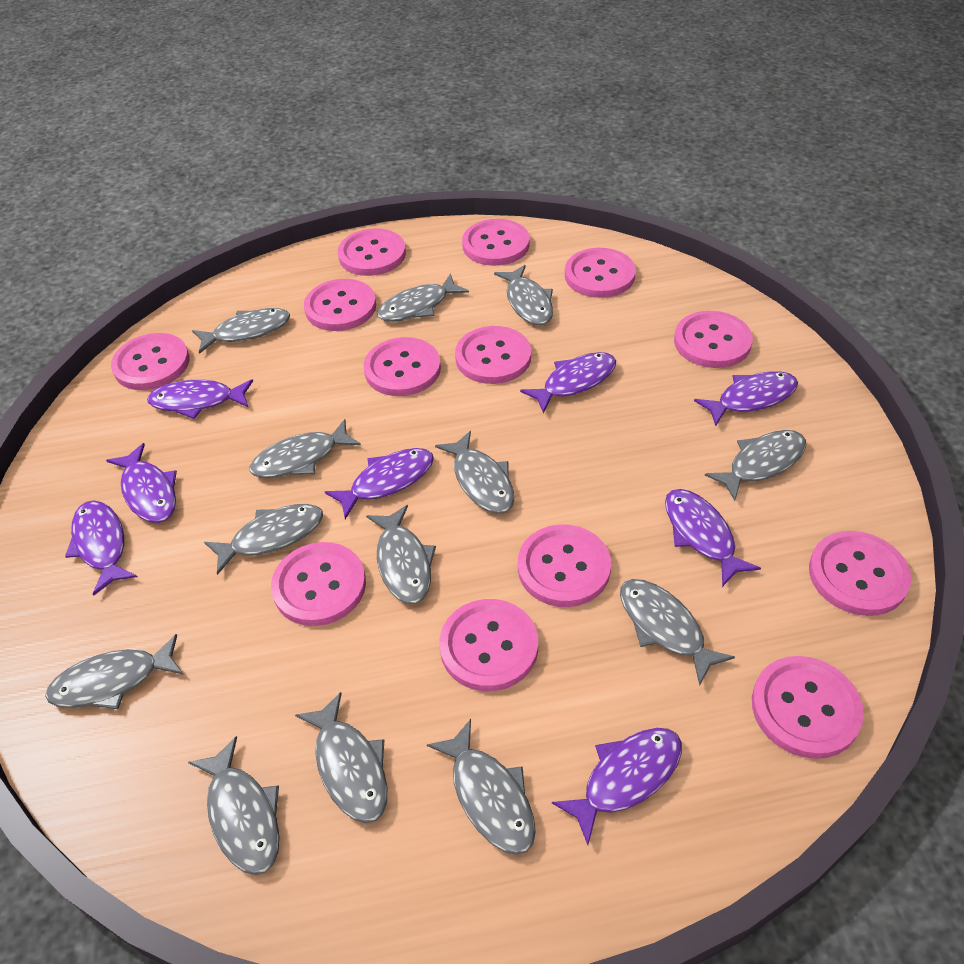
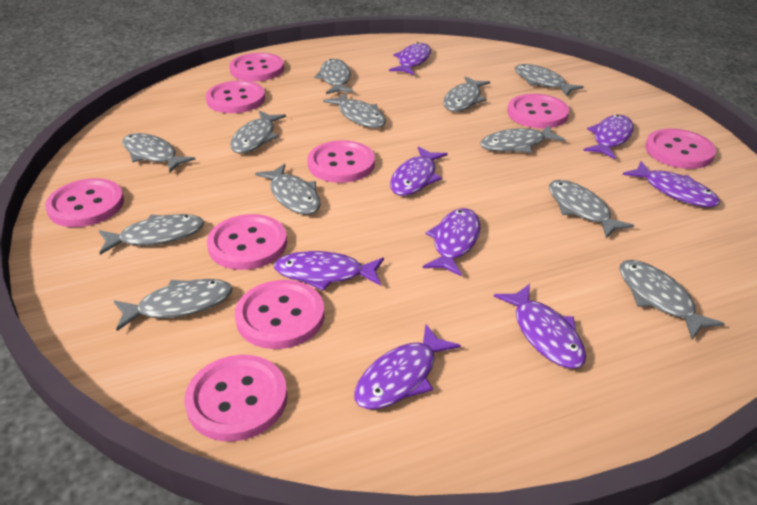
grey fish: [45,634,184,709] [188,736,280,875] [192,308,290,354] [204,504,323,575] [250,419,361,478] [295,692,387,823] [366,505,436,604] [377,273,469,322] [427,719,536,855] [435,431,514,514] [494,265,553,325] [620,579,735,686] [705,430,806,501] = 13 -> [99,214,204,255] [114,279,233,331] [122,133,196,173] [230,111,286,153] [255,163,320,215] [314,59,354,94] [323,92,386,128] [443,76,490,112] [480,125,565,153] [515,64,584,96] [549,180,634,238] [620,260,725,339] = 12
pink button: [111,333,189,390] [271,542,366,626] [304,279,376,331] [338,228,406,276] [364,337,441,396] [439,599,538,691] [455,326,531,384] [462,219,530,266] [518,524,611,607] [565,248,636,298] [674,311,753,368] [752,656,864,759] [809,531,912,616] = 13 -> [45,178,124,227] [184,355,287,442] [206,81,265,113] [207,214,287,270] [229,53,284,82] [235,280,325,349] [308,140,375,183] [507,94,569,128] [645,129,716,169] = 9

